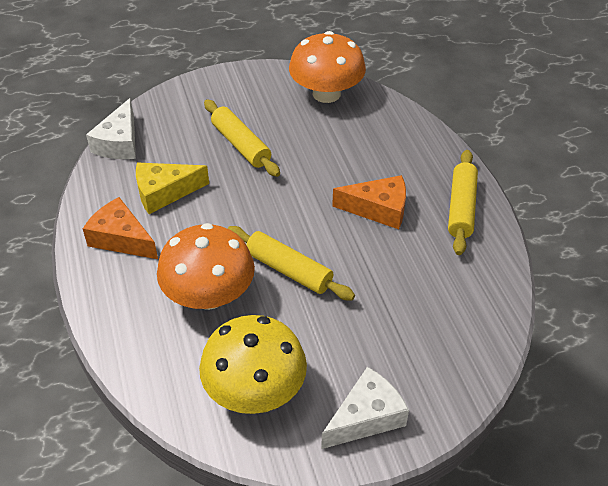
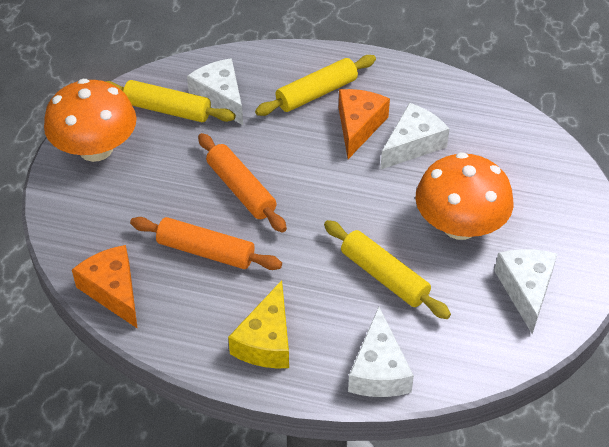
orange rolling pin: none = 0 -> [130,217,282,270] [198,133,287,233] = 2
white cheese: [86,98,136,159] [321,367,409,449] = 2 -> [187,58,243,125] [348,307,414,397] [380,103,449,170] [494,249,557,334] = 4
yellow mushroom: [199,315,307,414] = 1 -> none = 0

